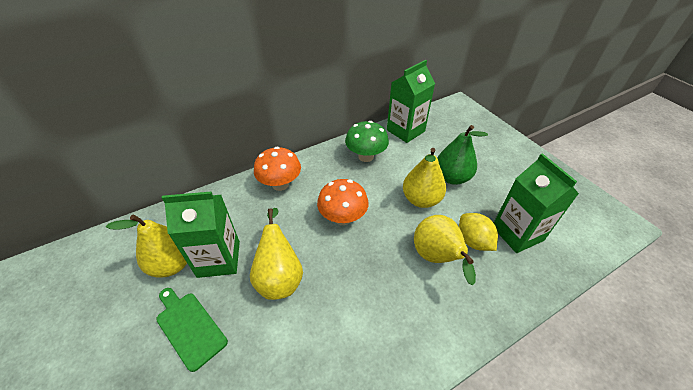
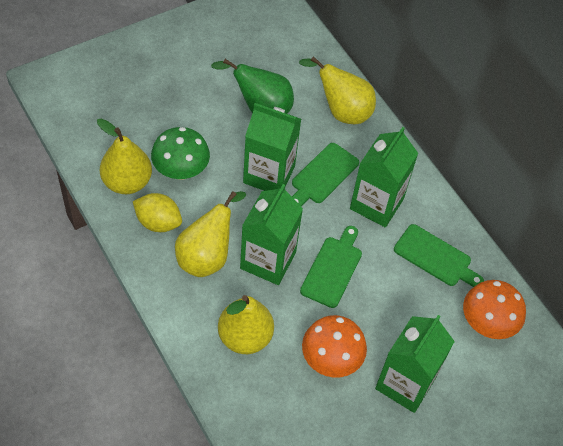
green carton: [162,192,240,278] [387,60,435,143] [494,153,579,253] = 3 -> [240,184,303,285] [243,103,301,191] [350,127,418,227] [375,315,455,413] = 4
green cutting board: [156,288,228,372] = 1 -> [292,143,359,206] [300,226,362,308] [394,224,484,287] = 3

